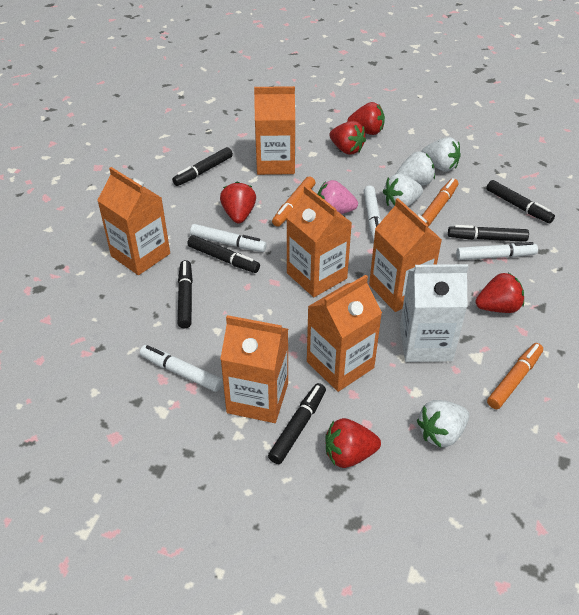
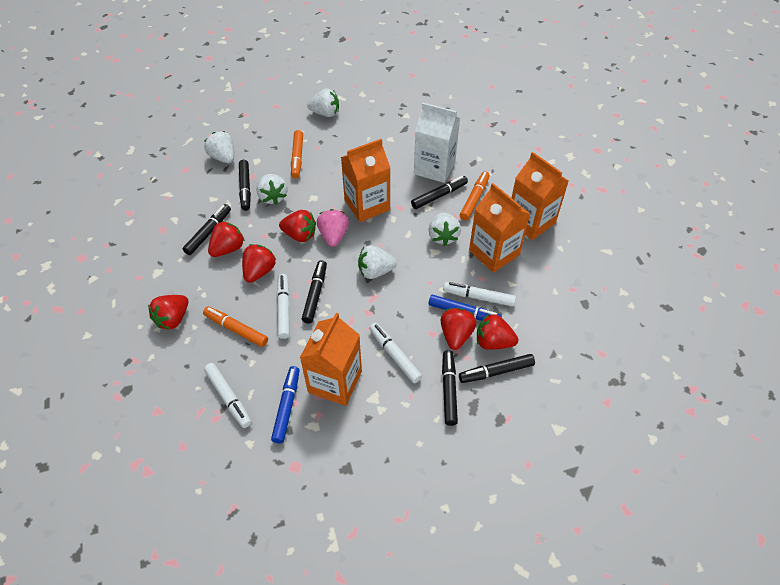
blue marker: none = 0 -> [271,366,300,443] [429,295,502,321] = 2
orange carton: [97,167,170,275] [220,315,288,423] [254,86,295,175] [286,185,352,297] [307,275,382,392] [369,198,442,312] = 6 -> [300,313,362,406] [341,139,390,222] [469,183,530,273] [512,152,569,240] = 4
red strawberry: [220,182,256,224] [325,418,381,468] [330,121,366,155] [347,102,385,135] [475,273,524,313] = 5 -> [148,295,188,329] [208,221,245,257] [242,244,276,283] [279,210,316,242] [441,308,477,350] [477,313,518,350] = 6
white strawberry: [383,174,423,208] [396,151,435,186] [417,400,469,447] [422,137,461,172] = 4 -> [204,131,234,163] [256,174,288,205] [307,88,339,117] [358,245,397,279] [429,213,461,246] = 5

